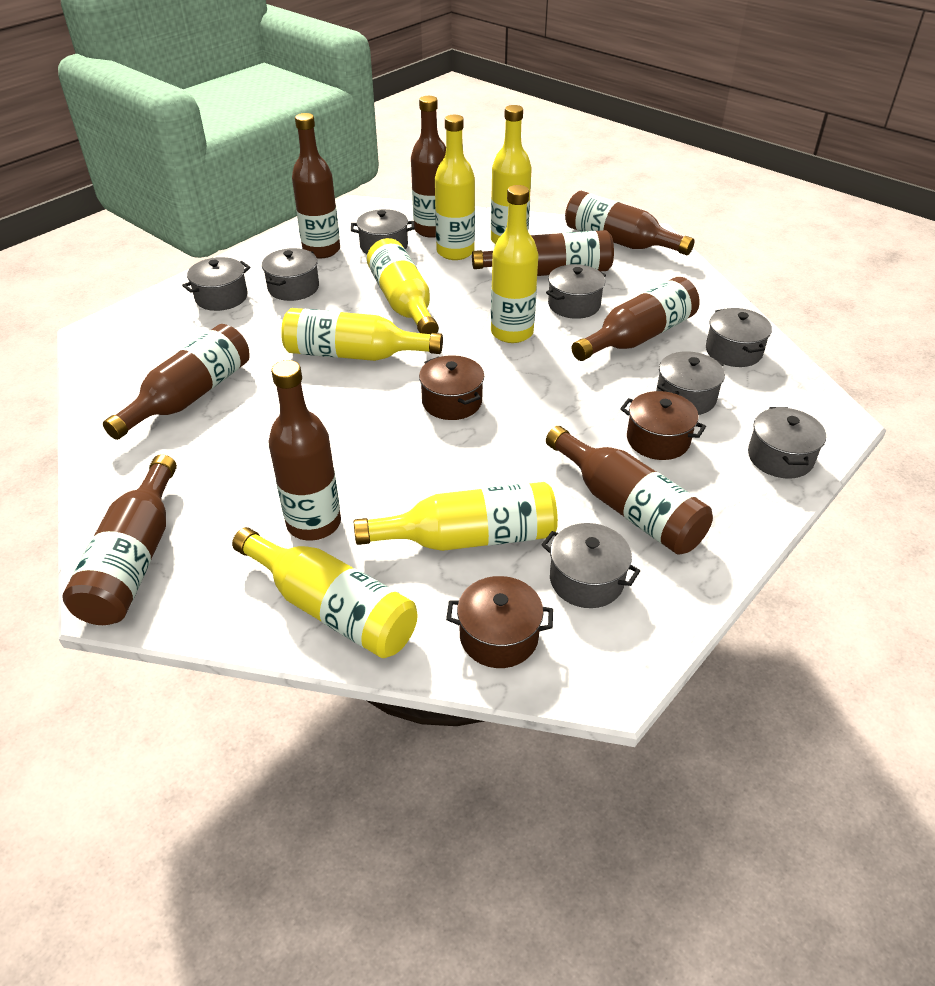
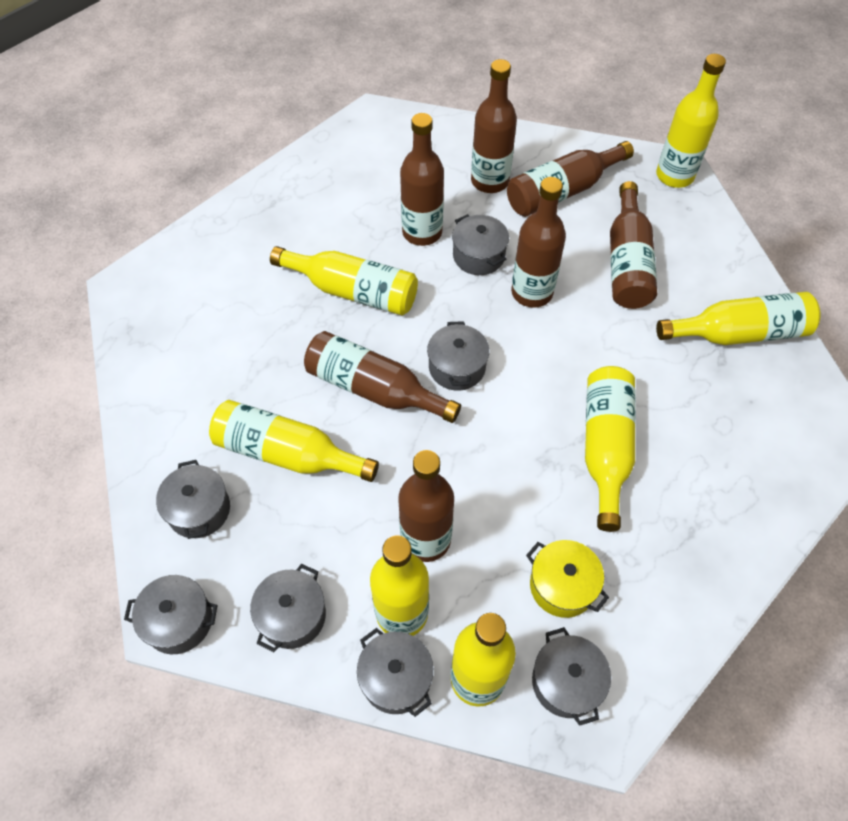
brown bottle: [62,455,177,625] [103,324,250,440] [268,360,341,541] [292,113,340,258] [411,96,446,238] [472,230,614,276] [546,426,713,555] [565,191,695,255] [571,277,700,361] = 9 -> [304,331,461,423] [398,450,454,562] [400,113,444,246] [471,59,517,193] [507,141,634,217] [511,177,566,308] [610,181,657,309] = 7
brown pot: [419,355,484,420] [446,576,553,668] [620,391,706,460] = 3 -> none = 0
grey pot: [182,257,250,311] [262,248,319,301] [351,209,414,254] [541,523,640,608] [546,264,606,319] [656,351,725,415] [706,308,772,367] [748,407,826,479] = 8 -> [124,575,218,654] [156,460,230,539] [250,564,326,652] [357,628,433,717] [427,321,489,391] [452,214,509,275] [532,627,611,726] = 7
yellow pot: none = 0 -> [526,540,609,618] = 1

